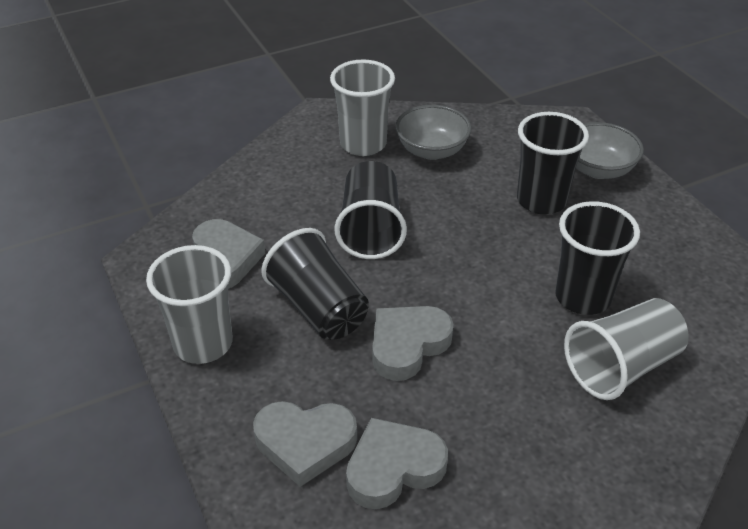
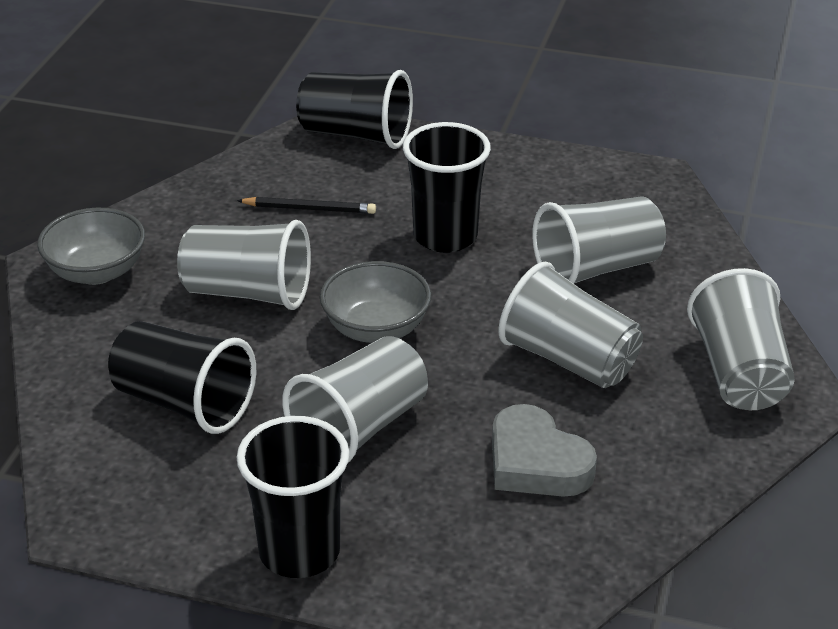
black pencil: none = 0 -> [237,197,376,214] = 1
grey cup: [146,245,233,364] [330,59,395,156] [564,298,689,400] = 3 -> [177,220,311,310] [282,336,428,462] [498,262,643,388] [532,196,666,284] [687,268,795,410] = 5
grey heart: [192,219,265,289] [253,401,357,487] [346,418,448,509] [372,306,453,381] = 4 -> [492,404,597,497] = 1

